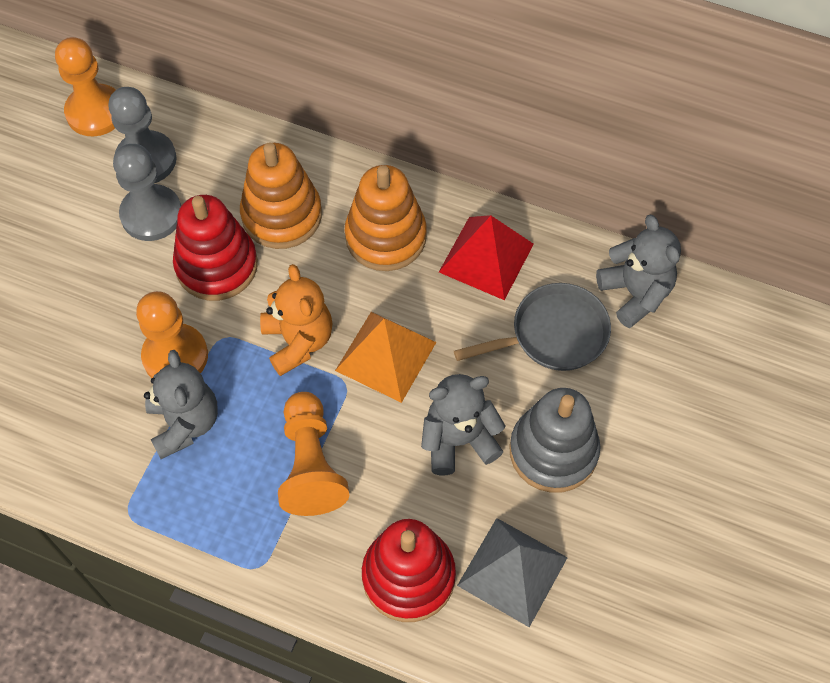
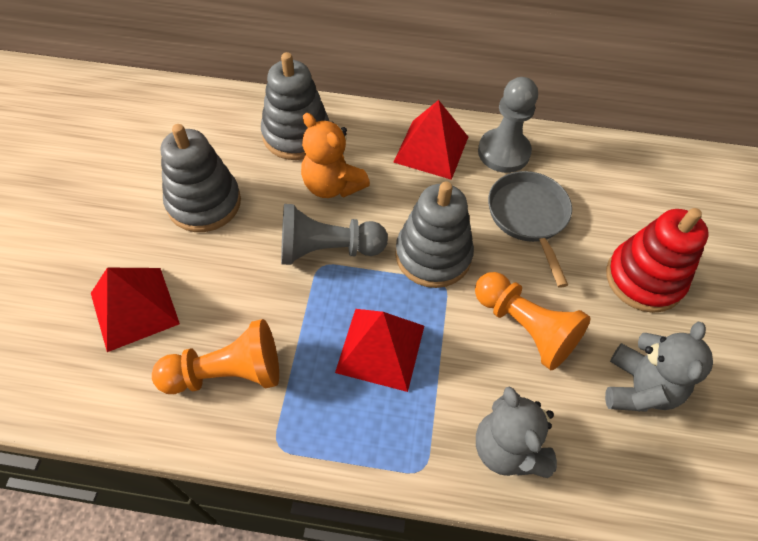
grey pyramid: [457,518,568,627] = 1 -> none = 0
grey stacking toy: [509,388,600,493] = 1 -> [161,124,241,232] [261,52,330,160] [395,181,474,288] = 3
grey teddy bear: [144,350,218,459] [421,374,506,475] [596,215,681,328] = 3 -> [476,387,557,478] [605,322,713,412] = 2
orange pawn: [55,37,116,136] [136,291,208,378] [278,392,350,516] = 3 -> [152,319,279,394] [475,272,591,370] = 2
orange pyramid: [335,312,436,403] = 1 -> none = 0
orange stacking toy: [240,142,322,249] [345,165,427,271] = 2 -> none = 0
red pyramid: [439,215,534,300] = 1 -> [91,268,180,352] [335,309,424,392] [393,100,468,180] = 3
red stacking toy: [173,195,258,301] [362,519,456,622] = 2 -> [606,208,709,313] = 1

